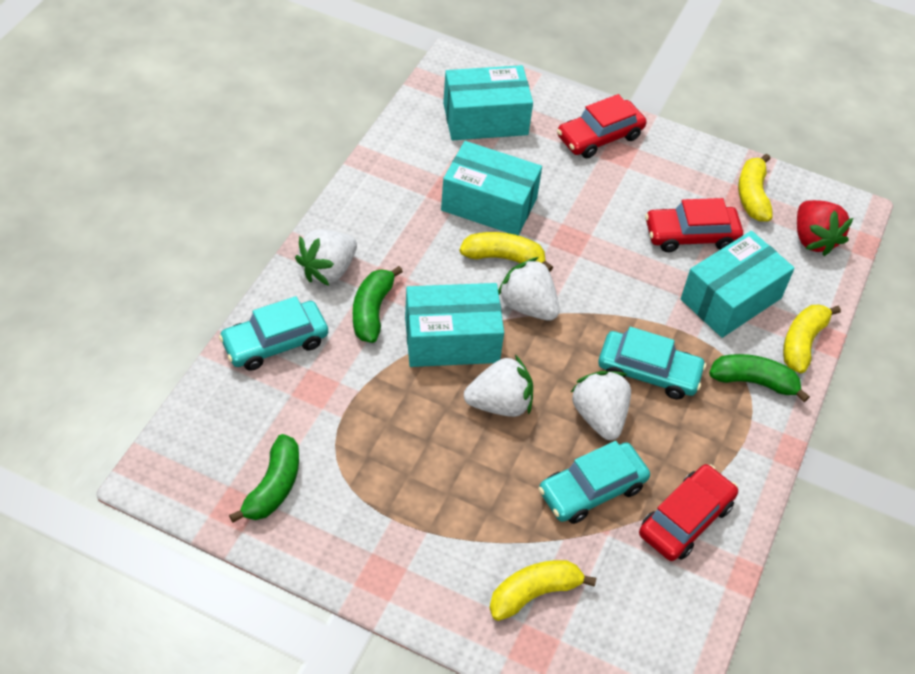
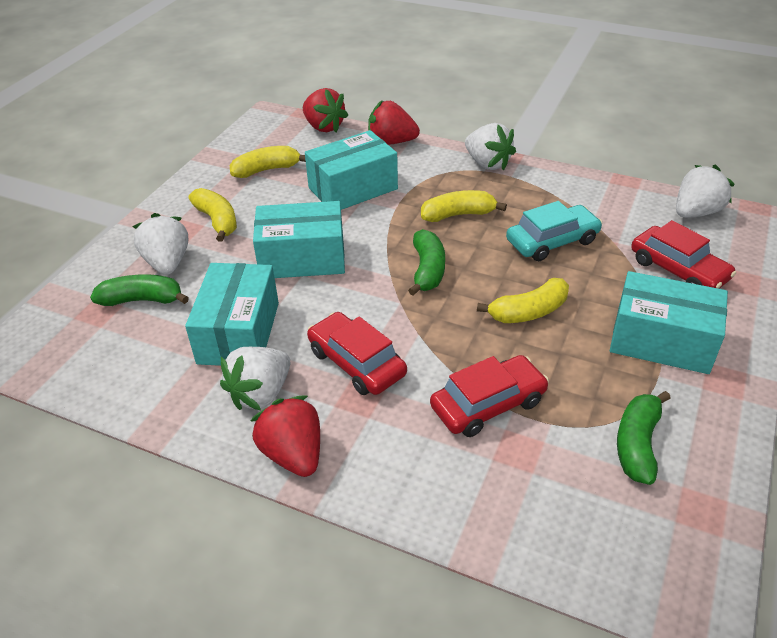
red strawberry: [797,200,853,256] = 1 -> [251,396,320,477] [303,88,348,133] [368,101,420,145] = 3
turquoise car: [219,296,328,371] [538,441,650,524] [598,327,706,400] = 3 -> [506,201,602,261] = 1

